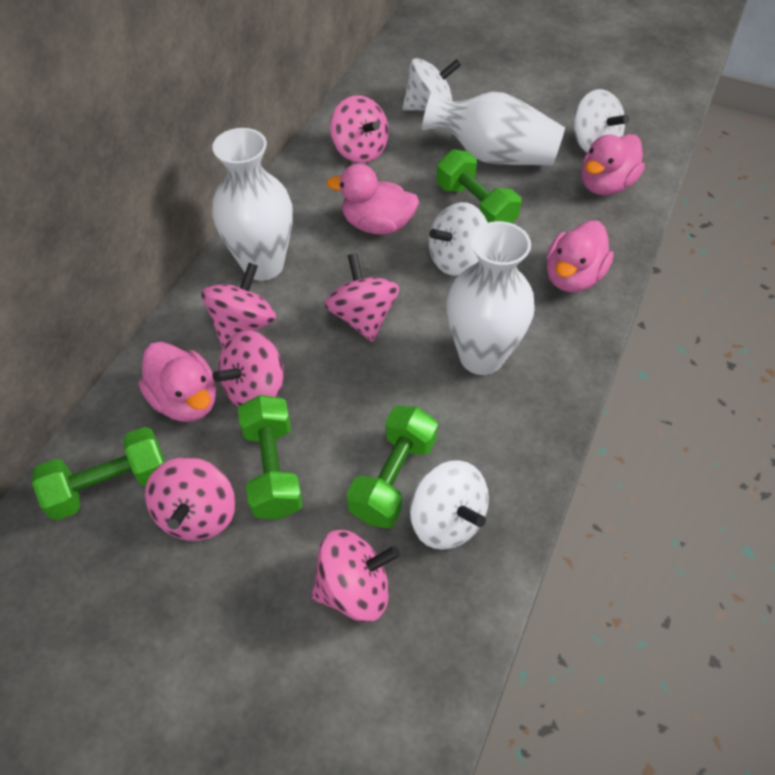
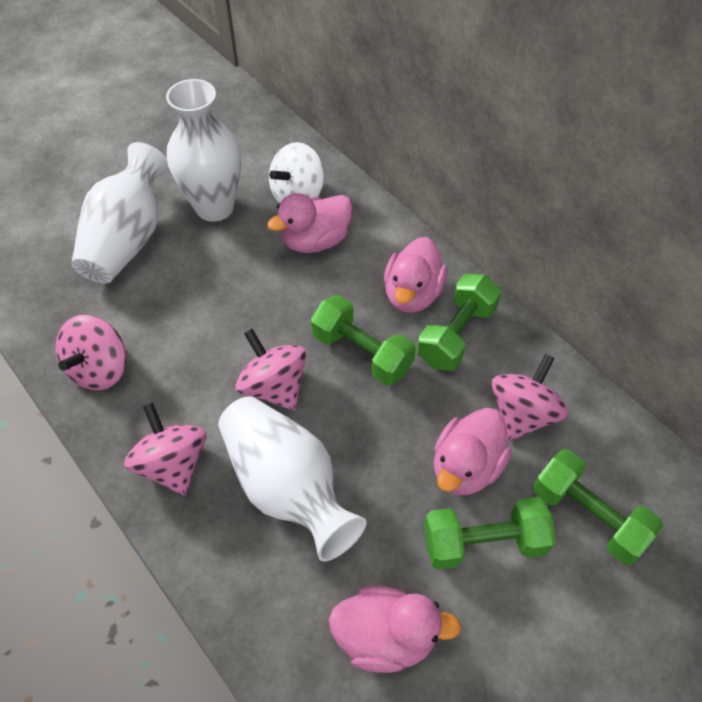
pink spinning top: [145,457,236,541] [201,263,276,348] [213,330,284,407] [311,530,400,622] [325,253,400,342] [330,95,389,163] = 6 -> [56,315,126,390] [124,403,206,496] [236,329,306,410] [492,354,568,441] = 4
white spinning top: [403,58,461,111] [410,460,489,550] [429,202,488,276] [573,89,629,153] = 4 -> [269,142,325,203] = 1

